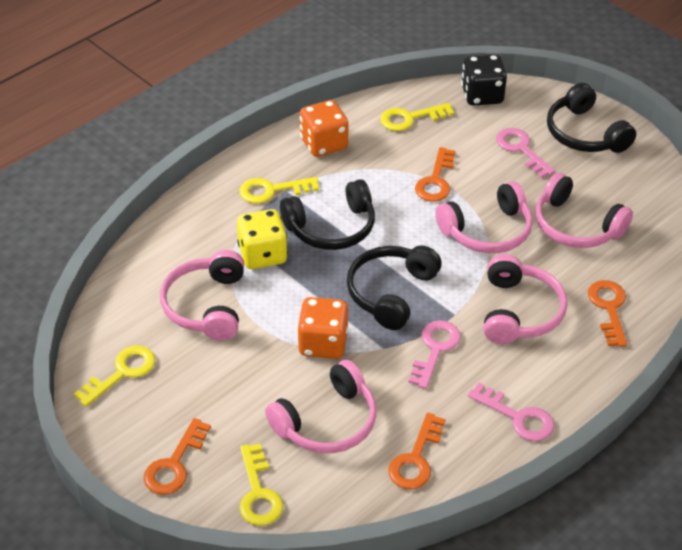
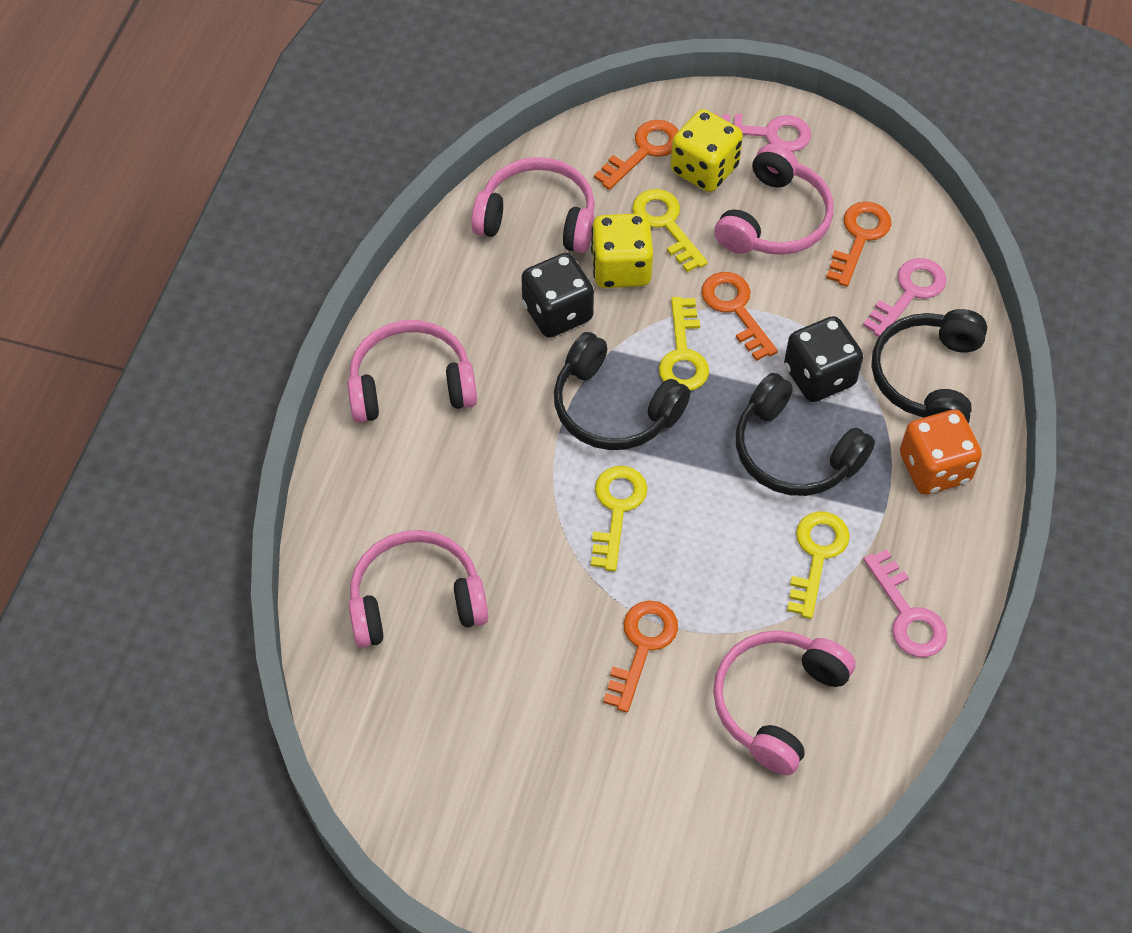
black dice: [461,54,507,106] = 1 -> [521,253,594,338] [784,316,863,402] = 2
orange dice: [297,297,348,359] [300,100,349,157] = 2 -> [900,410,982,495] = 1
yellow dice: [237,209,288,269] = 1 -> [591,213,653,288] [671,109,743,192] = 2

